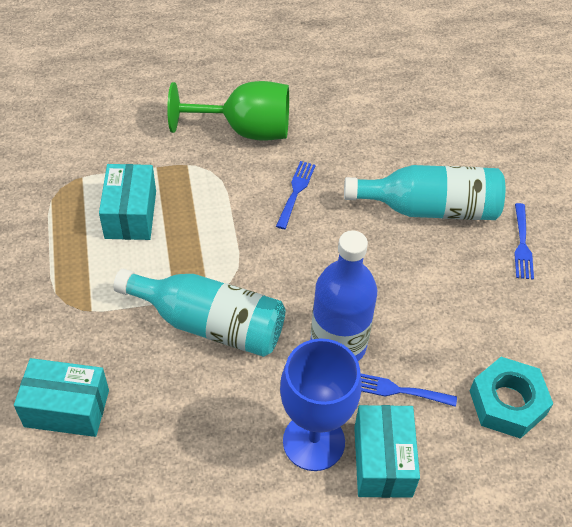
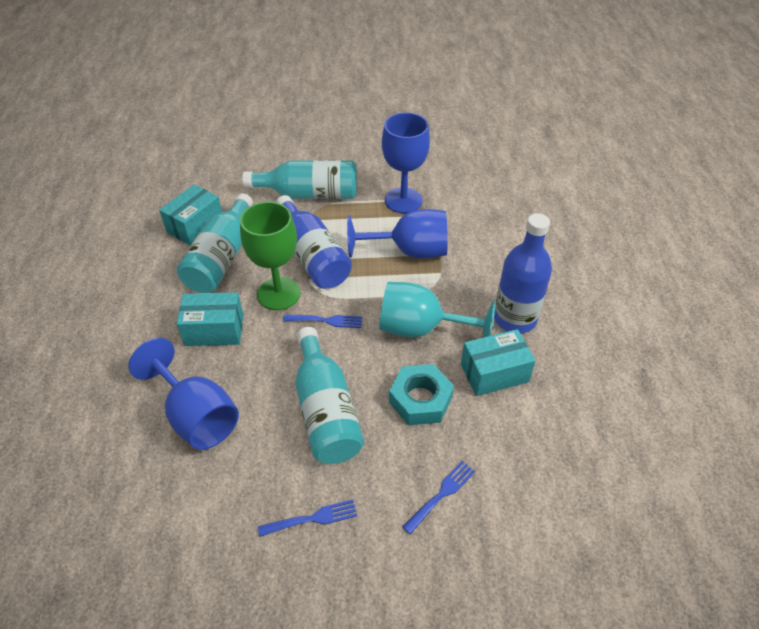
blue bottle: [311,230,377,361] = 1 -> [276,195,352,289] [494,213,552,333] = 2
blue goblet: [280,338,361,471] = 1 -> [128,338,239,450] [347,209,448,259] [382,112,430,213] = 3
turquoise bottle: [113,269,285,357] [344,165,505,220] = 2 -> [177,193,253,293] [242,160,357,199] [295,327,364,464] = 3
turquoise goblet: none = 0 -> [379,282,495,337] = 1

